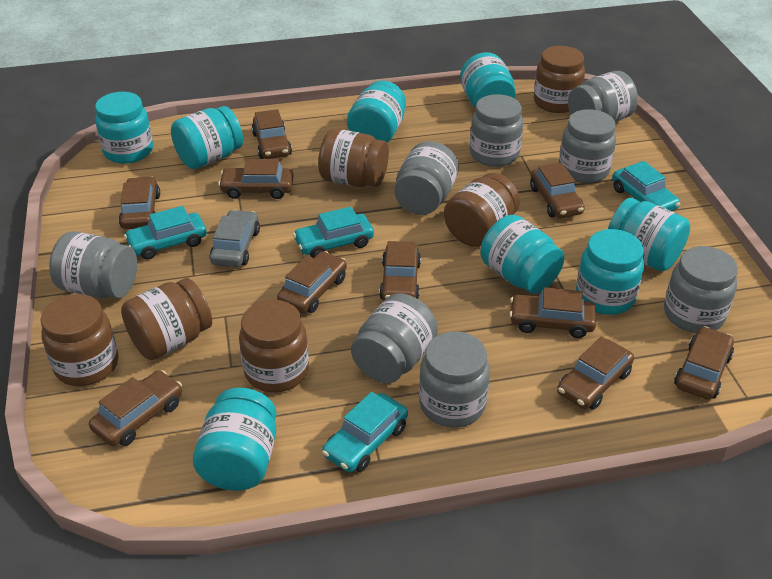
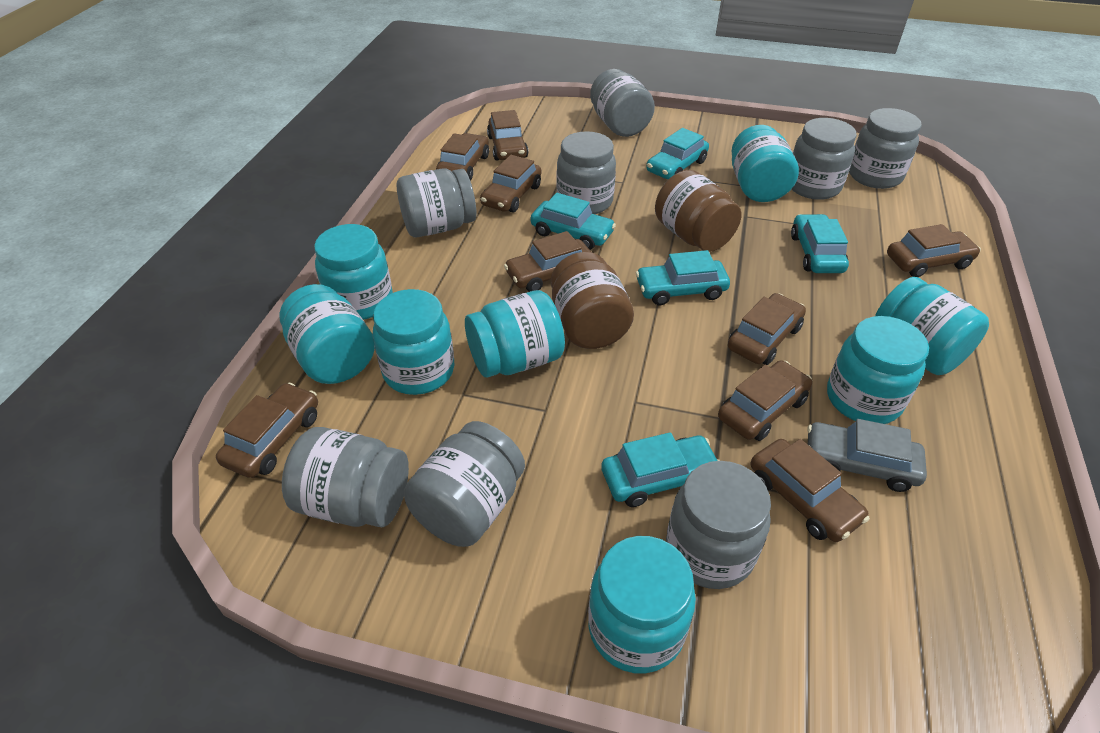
brown car: [89,370,182,446] [119,176,160,229] [218,159,293,199] [252,109,292,159] [277,251,347,313] [379,241,421,300] [509,287,596,338] [530,163,585,218] [557,336,634,410] [674,326,734,400] = 10 -> [216,383,318,478] [436,133,489,181] [480,155,541,212] [487,110,528,161] [504,231,592,292] [718,360,812,441] [728,293,806,365] [751,439,870,542] [887,224,981,277] = 9
brown jar: [40,294,118,386] [121,278,212,360] [239,300,309,393] [318,129,389,187] [444,173,520,247] [534,46,585,113] = 6 -> [551,252,634,349] [655,170,741,252] = 2
turquoise car: [124,206,207,260] [293,207,374,258] [322,392,408,473] [612,161,680,211] = 4 -> [530,193,616,250] [601,432,720,507] [636,250,730,305] [646,128,709,179] [791,214,849,273] = 5

